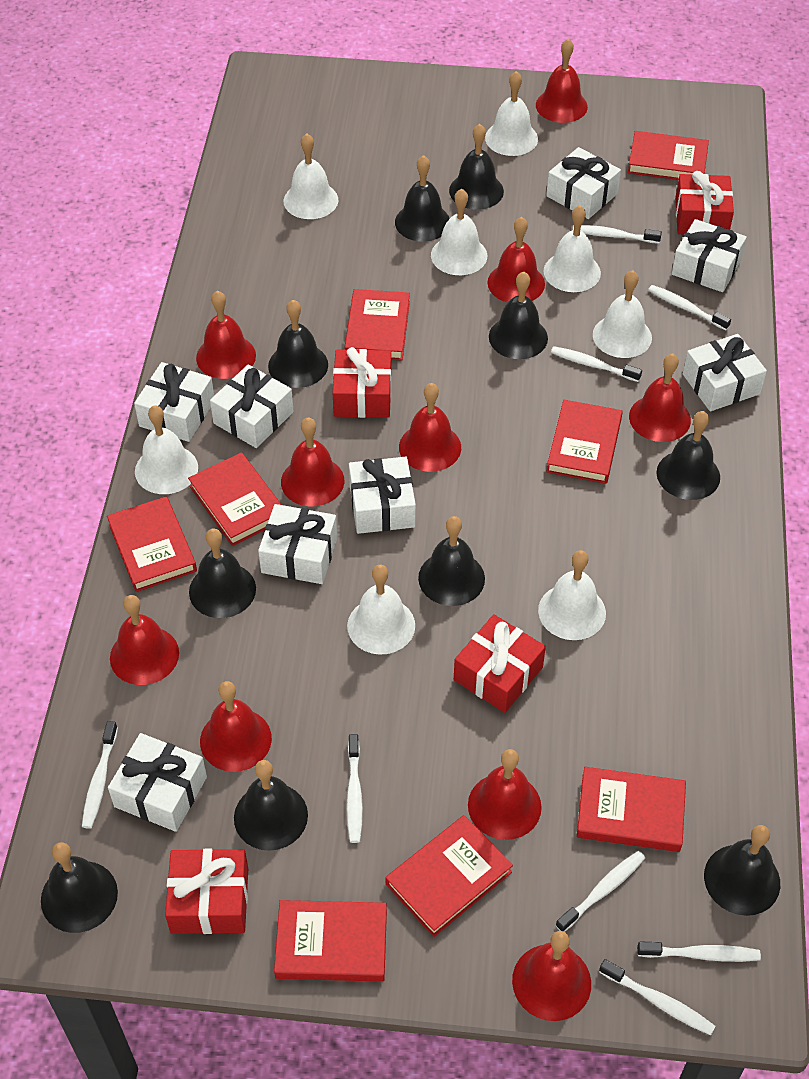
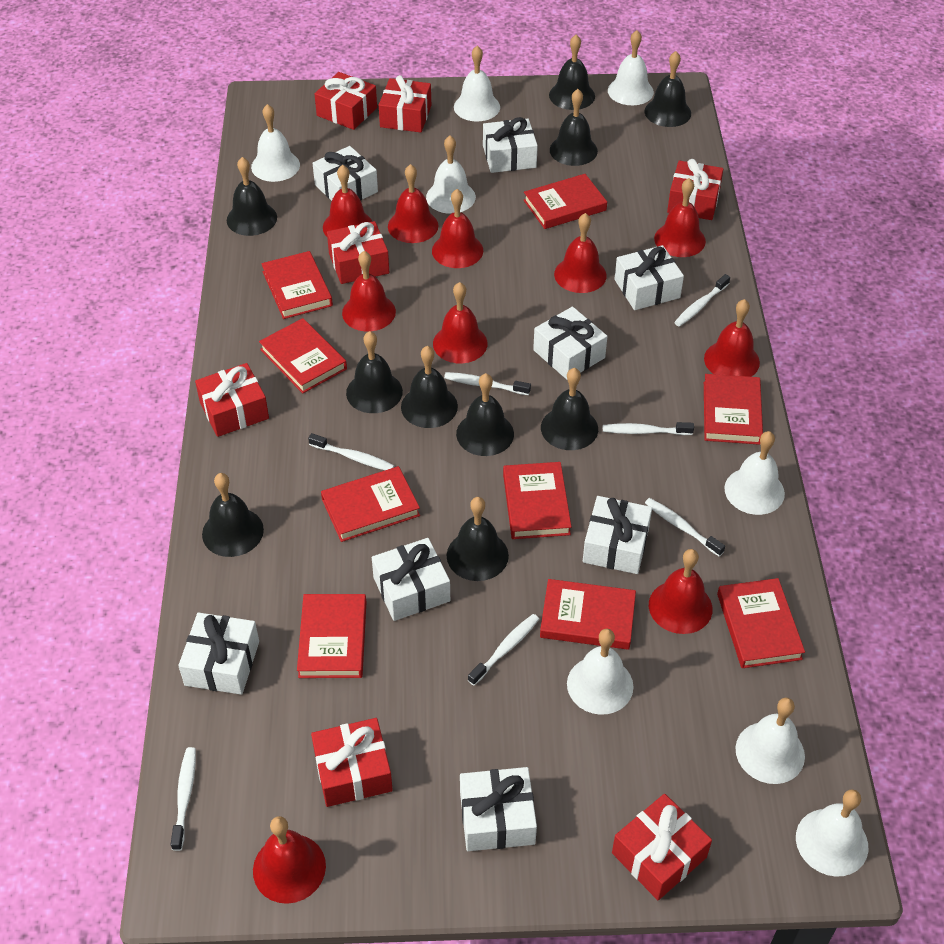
red book: [107,496,197,592] [188,452,282,546] [274,900,387,982] [344,289,410,361] [386,815,513,937] [546,400,623,484] [577,767,686,852] [628,131,709,180] = 8 -> [259,318,347,393] [261,251,333,319] [297,594,367,678] [321,466,420,542] [503,462,571,539] [524,174,607,229] [540,579,636,650] [704,374,763,445] [717,578,805,668] = 9
red gift: [165,849,248,934] [333,347,391,418] [454,614,546,713] [675,171,734,234] = 4 -> [195,363,269,437] [311,718,393,807] [314,72,377,130] [327,221,389,284] [379,75,431,133] [612,794,712,900] [667,159,723,220] = 7
white toothbrush: [82,721,118,829] [346,734,363,843] [551,346,642,382] [556,851,645,932] [573,225,662,244] [599,959,715,1035] [637,941,761,962] [648,285,731,330] = 8 -> [171,747,196,851] [308,433,394,470] [444,372,531,395] [468,614,539,685] [603,422,694,435] [645,498,725,557] [674,274,730,327] = 7

